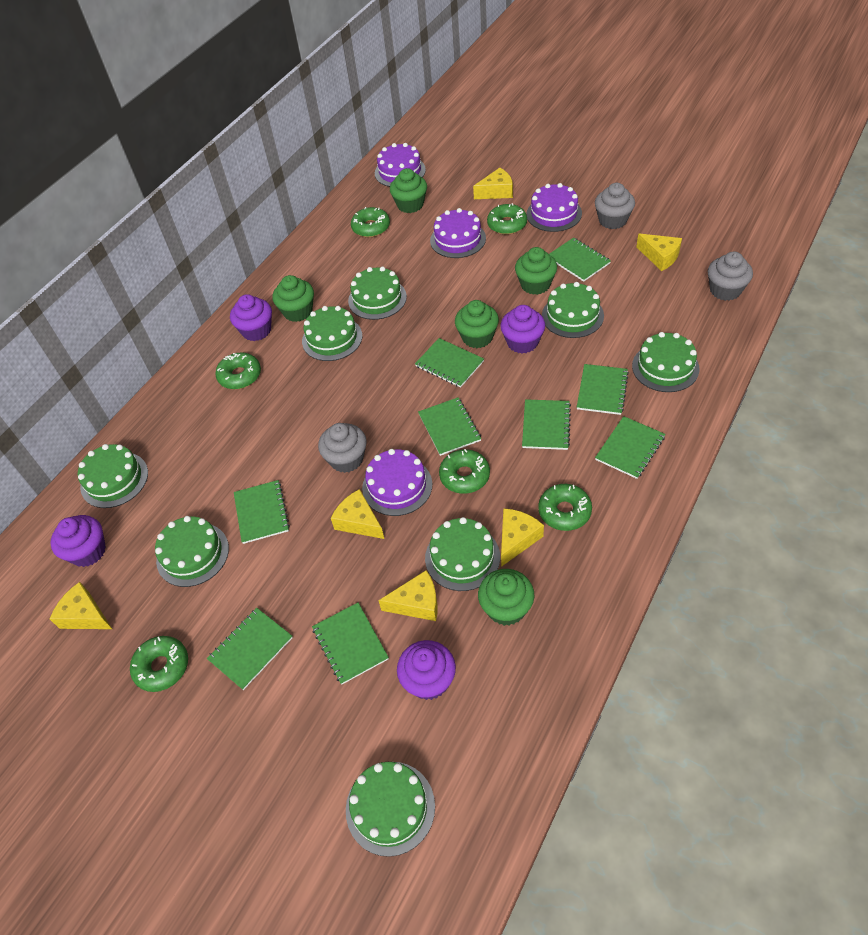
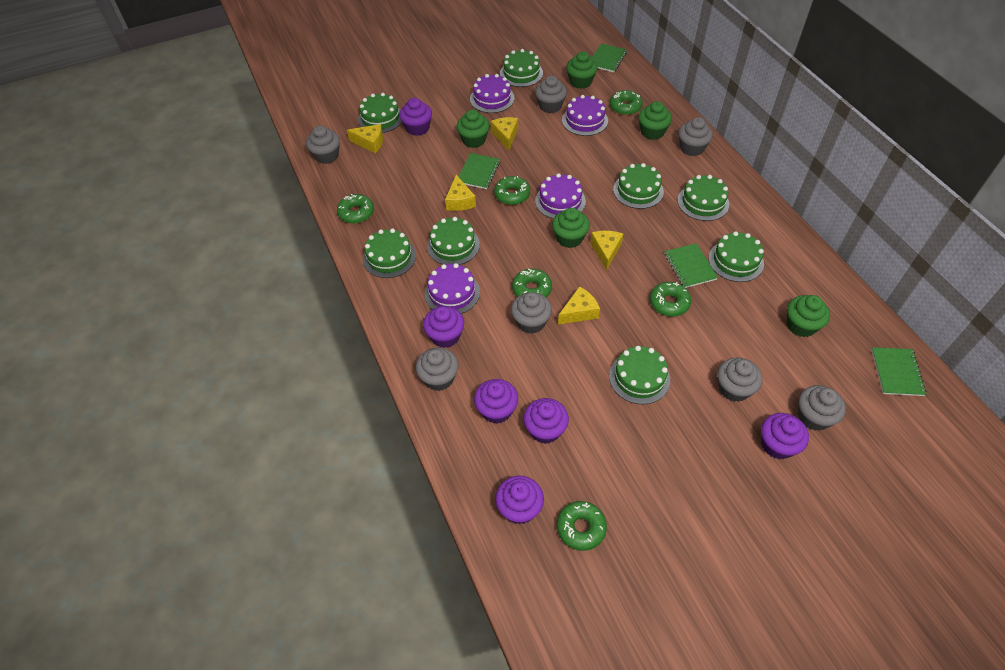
green notebook: [207,608,293,690] [234,480,290,544] [312,603,389,685] [415,338,484,388] [418,397,481,456] [522,399,571,450] [549,238,611,282] [577,364,629,415] [595,416,665,479] = 9 -> [458,153,500,189] [592,43,627,73] [664,243,718,288] [871,347,927,396] = 4
grey cupcake: [318,423,367,473] [595,183,635,229] [708,252,753,301] = 3 -> [306,126,340,164] [416,347,459,391] [511,292,552,334] [535,75,567,113] [678,117,713,156] [718,357,762,402] [798,385,846,431] = 7
purple cupcake: [50,515,106,567] [230,294,272,341] [397,640,456,700] [500,305,545,353] = 4 -> [399,98,432,136] [423,306,464,348] [474,379,518,424] [495,476,544,524] [524,398,569,444] [761,413,809,459] = 6
yellow cheese: [50,582,112,629] [331,489,384,539] [378,570,438,621] [473,168,513,199] [501,508,544,567] [636,233,682,271] = 6 -> [347,124,383,153] [445,175,476,211] [491,117,518,150] [558,286,600,324] [590,231,623,270] = 5

